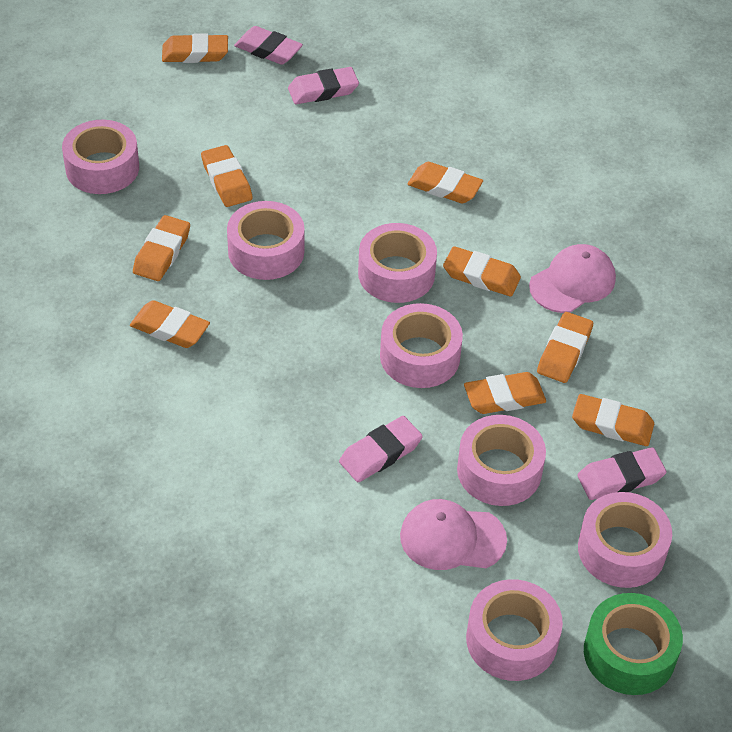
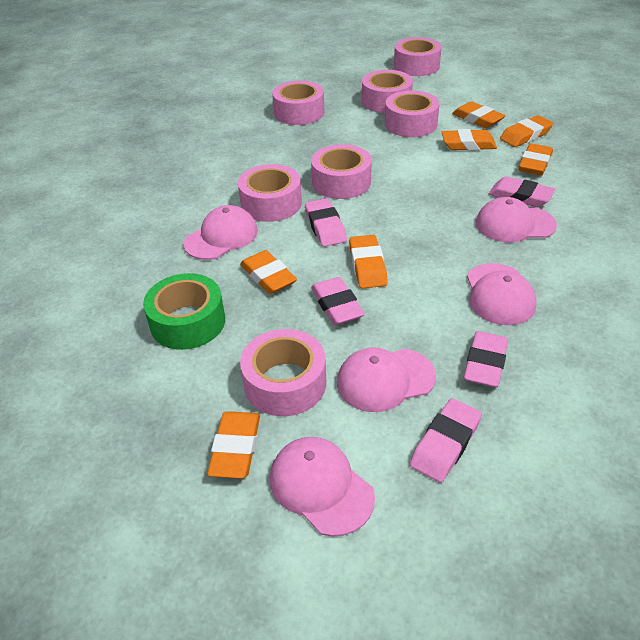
orange eraser: [130,300,210,348] [133,215,190,281] [162,33,228,63] [201,145,252,207] [408,162,483,204] [443,246,521,296] [464,372,546,414] [537,312,593,383] [572,394,654,446] = 9 -> [207,411,260,479] [240,250,297,294] [349,235,388,289] [442,129,497,151] [452,102,506,128] [500,115,554,147] [519,143,553,175] = 7
pink cap: [400,499,507,570] [529,244,616,313] = 2 -> [183,205,258,260] [270,437,375,537] [337,347,436,412] [467,263,537,325] [476,197,557,242] = 5
pink eraser: [234,26,303,65] [288,67,359,104] [339,416,423,482] [577,447,667,500] = 4 -> [305,198,347,247] [311,277,365,325] [410,398,482,483] [464,331,508,387] [489,176,555,207] = 5

